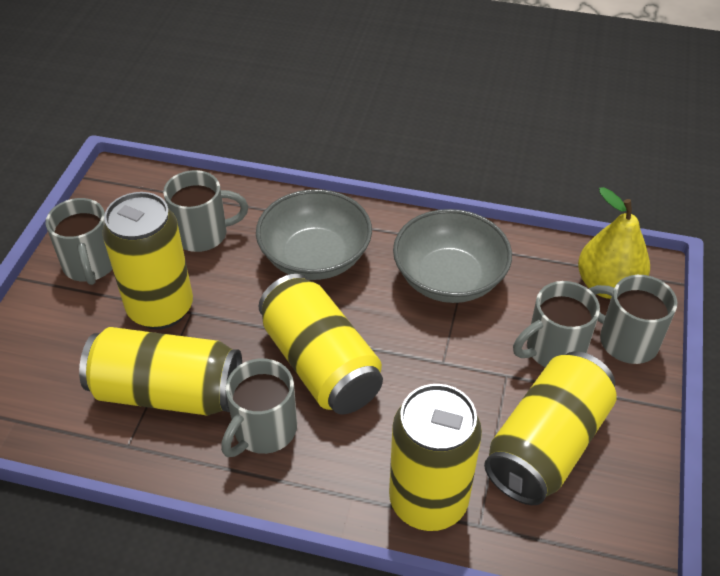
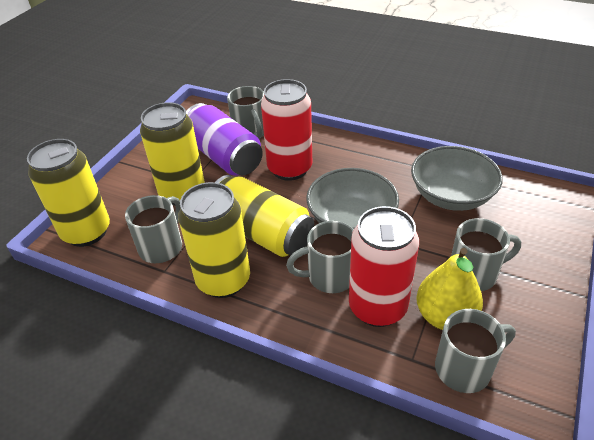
purple can: none = 0 -> [186,103,263,176] = 1
red can: none = 0 -> [261,79,312,181] [349,206,419,327] = 2
yellow can: [79,327,242,416] [102,192,193,329] [258,274,383,414] [389,384,482,531] [484,352,617,505] = 5 -> [27,139,110,247] [140,102,205,206] [178,182,250,298] [216,175,314,257] = 4

